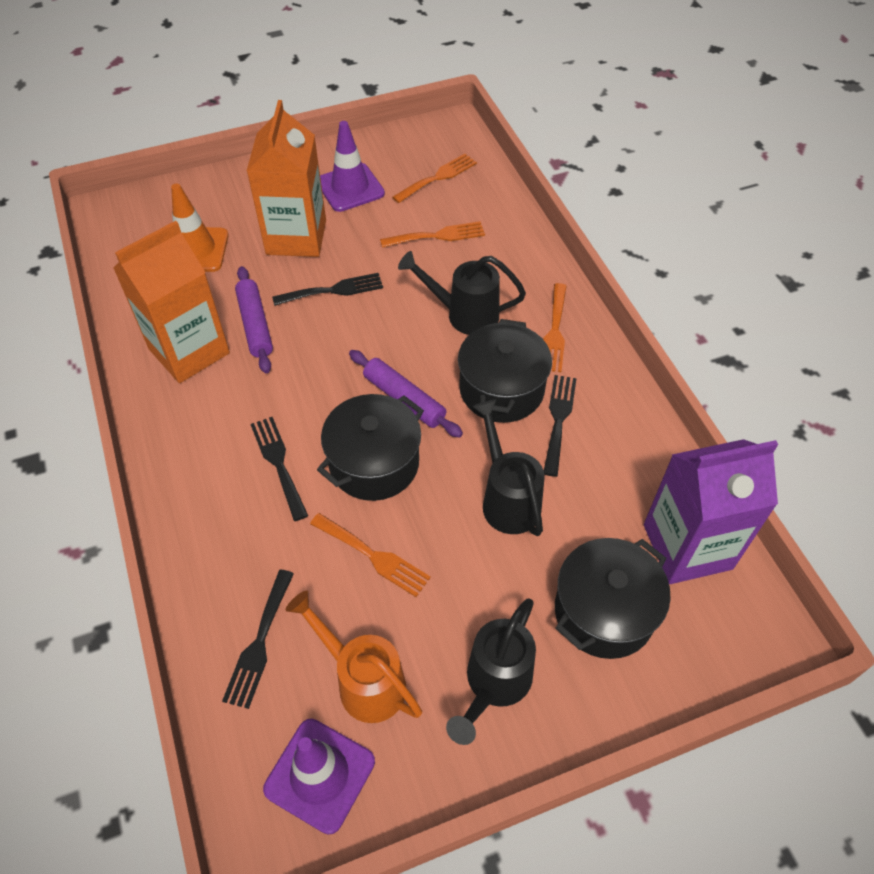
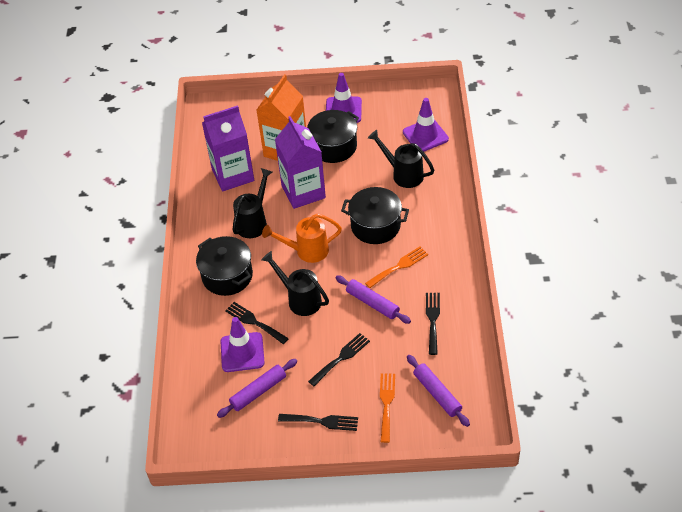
orange carton: [113,221,230,383] [247,100,326,257] = 2 -> [257,74,306,161] = 1
orange fork: [310,513,431,597] [380,221,485,248] [392,154,477,203] [543,283,567,372] = 4 -> [365,246,428,288] [380,373,395,443] = 2
orange traffic cone: [171,184,229,272] = 1 -> none = 0
purple carton: [644,439,778,584] = 1 -> [202,105,254,191] [275,116,326,209] = 2
purple rolling pin: [235,266,273,373] [349,350,463,438] = 2 -> [217,359,297,418] [335,275,411,324] [407,355,470,427] = 3
purple traffic cone: [263,719,375,834] [320,121,385,212] = 2 -> [220,317,265,372] [326,73,362,123] [403,98,449,152] = 3

